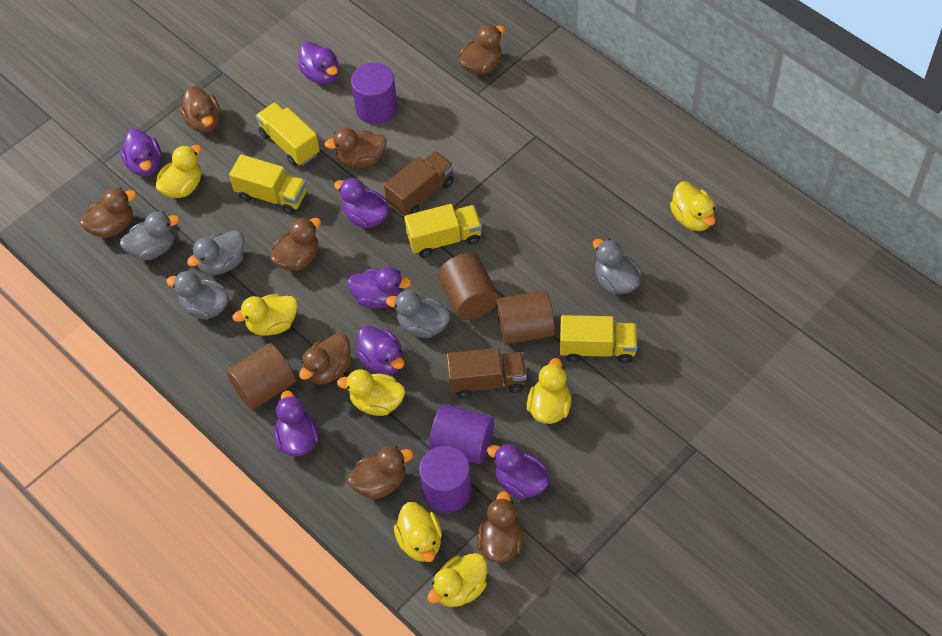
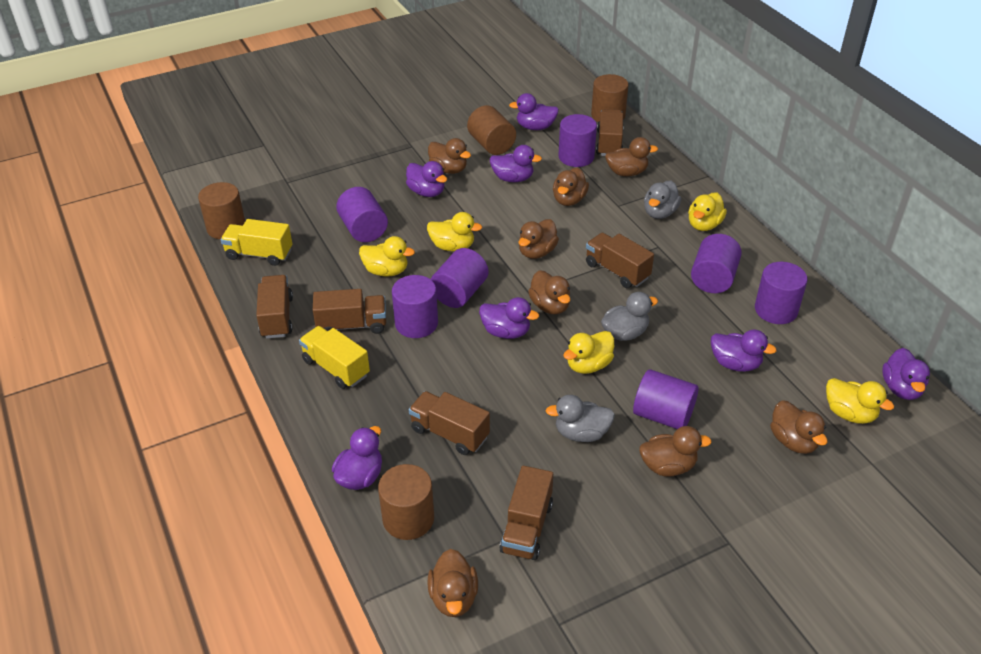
brown cylinder: [227,343,296,410] [438,253,499,320] [496,290,555,345] = 3 -> [198,182,245,239] [378,464,434,540] [467,105,516,155] [591,74,629,122] = 4
brown truck: [384,151,454,216] [447,348,527,398] = 2 -> [256,275,293,339] [313,289,386,334] [409,391,490,455] [500,466,553,560] [586,233,654,288] [596,109,624,156] = 6
grey duck: [120,212,179,261] [166,271,229,320] [187,230,244,275] [386,290,450,338] [593,239,642,294] = 5 -> [546,395,615,442] [601,292,658,341] [644,180,681,219] = 3
purple cylinder: [351,63,398,124] [419,446,472,513] [429,404,494,464] = 3 -> [336,187,388,242] [392,275,438,338] [431,248,488,308] [558,114,597,167] [633,369,699,429] [691,234,742,293] [755,262,808,324] = 7
yellow duck: [156,145,202,198] [233,294,298,336] [337,369,405,416] [394,502,442,562] [427,553,487,607] [527,358,572,424] [670,182,715,231] = 7 -> [359,236,415,277] [427,212,482,252] [563,331,614,374] [688,192,727,231] [826,378,894,424] = 5
yellow truck: [229,154,307,215] [256,102,320,166] [404,204,482,257] [560,315,637,363] = 4 -> [221,219,292,266] [299,326,370,389] = 2

